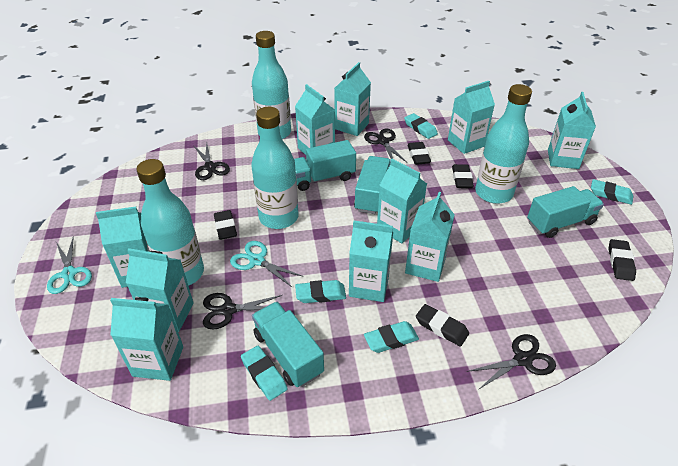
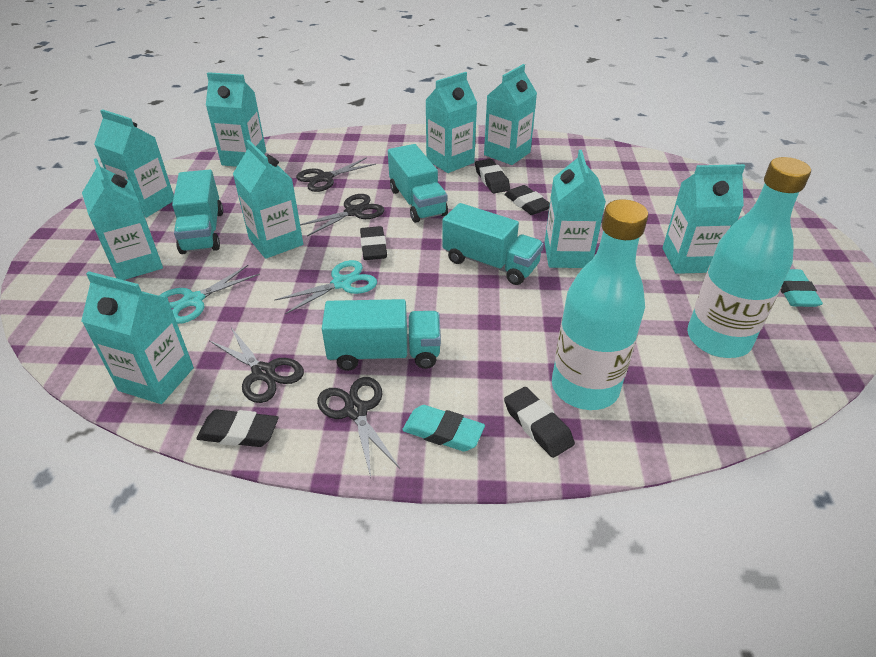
turquoise bottle: [136,159,204,286] [251,107,299,229] [252,31,291,139] [475,84,532,204] = 4 -> [552,199,648,410] [687,157,811,358] = 2
turquoise carton: [96,206,150,288] [110,297,183,381] [126,248,194,332] [295,84,335,155] [334,62,371,136] [349,221,393,302] [377,159,427,243] [405,192,455,282] [448,81,495,154] [548,92,596,169] = 10 -> [81,271,194,404] [82,158,163,280] [94,109,174,218] [206,72,266,167] [233,140,303,259] [425,72,477,173] [484,64,537,165] [544,150,606,268] [662,164,745,274] = 9
turquoise eraser: [241,346,288,401] [295,280,346,303] [364,321,419,353] [404,113,438,139] [591,179,633,205] = 5 -> [402,405,485,451] [780,269,823,307] = 2

